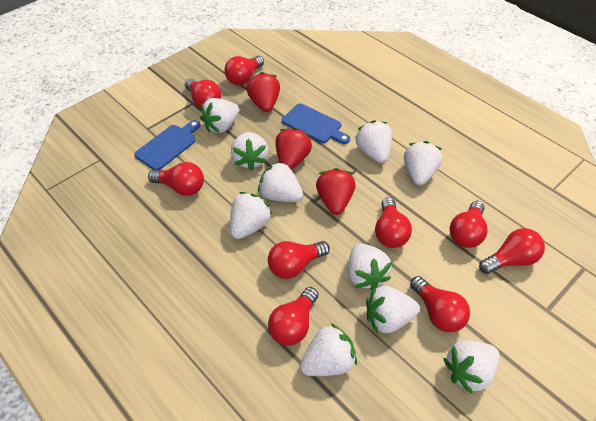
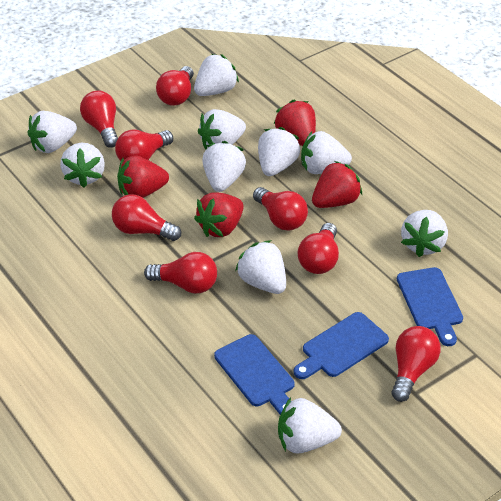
blue cutting board: [134,120,201,170] [282,104,350,144] = 2 -> [214,334,294,415] [294,312,389,379] [397,267,463,346] = 3
red light bulb: [148,162,204,196] [185,79,221,108] [224,56,264,85] [268,241,330,279] [268,287,318,346] [375,197,412,248] [410,276,470,332] [450,201,487,248] [479,228,545,274] = 9 -> [80,91,118,148] [112,194,181,241] [115,130,173,161] [144,252,217,293] [156,66,194,106] [253,187,308,231] [298,223,339,274] [391,326,441,402] = 8
red strawberry: [246,72,280,112] [275,127,312,169] [316,168,355,215] = 3 -> [117,155,169,198] [194,192,244,237] [274,100,316,146] [312,161,362,208] = 4

